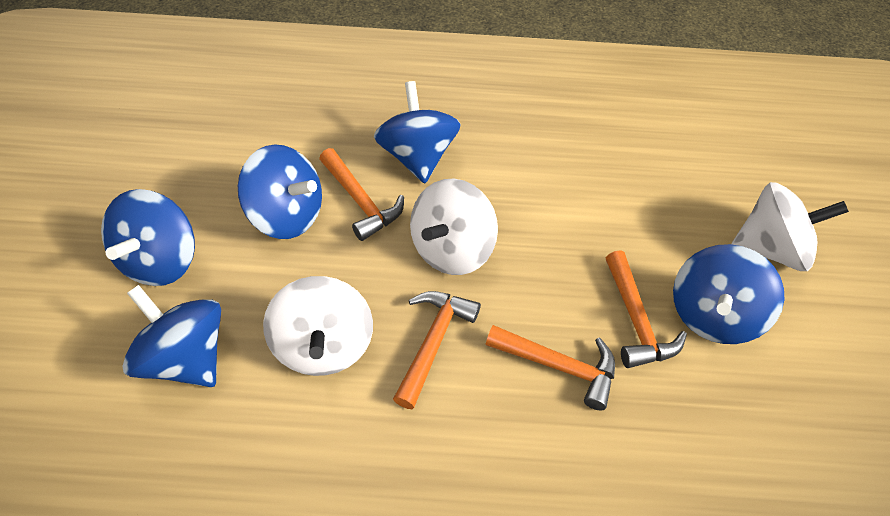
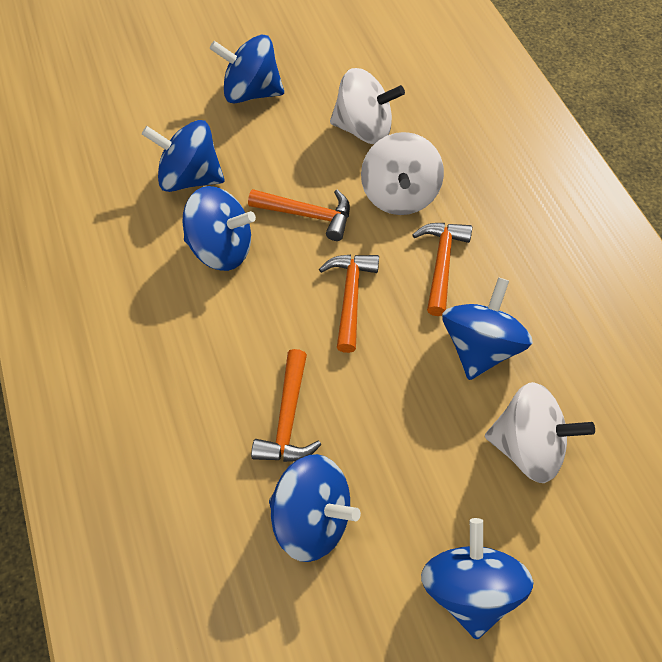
blue spinning top: [101,189,195,286] [122,285,221,387] [238,145,322,239] [374,81,461,183] [673,244,784,344] = 5 -> [142,120,224,192] [183,186,256,271] [210,34,284,104] [269,454,361,562] [421,518,533,639] [442,277,533,380] = 6

